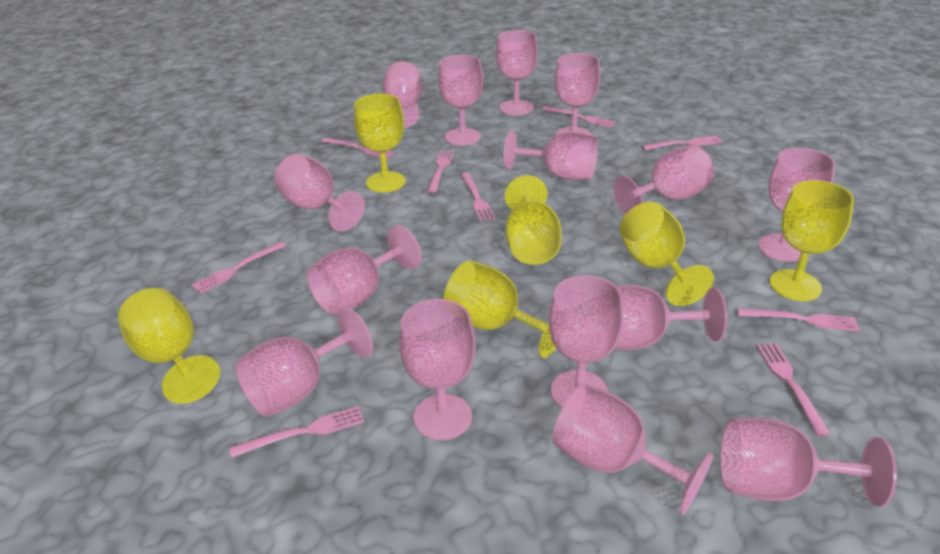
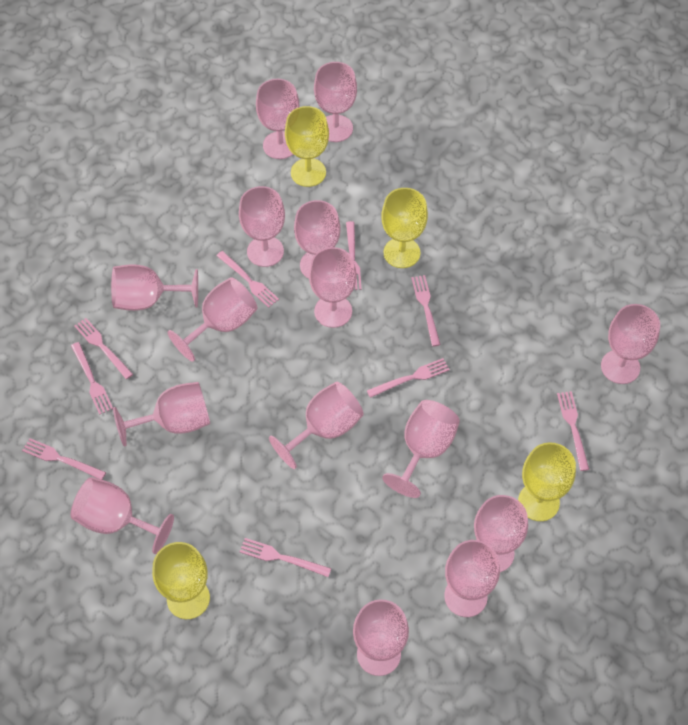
yellow goblet: [118,288,220,404] [354,94,405,193] [444,260,556,358] [505,175,562,265] [619,202,714,306] [770,180,854,301] = 6 -> [152,542,210,619] [285,106,329,187] [381,188,428,268] [518,442,576,521] = 4

